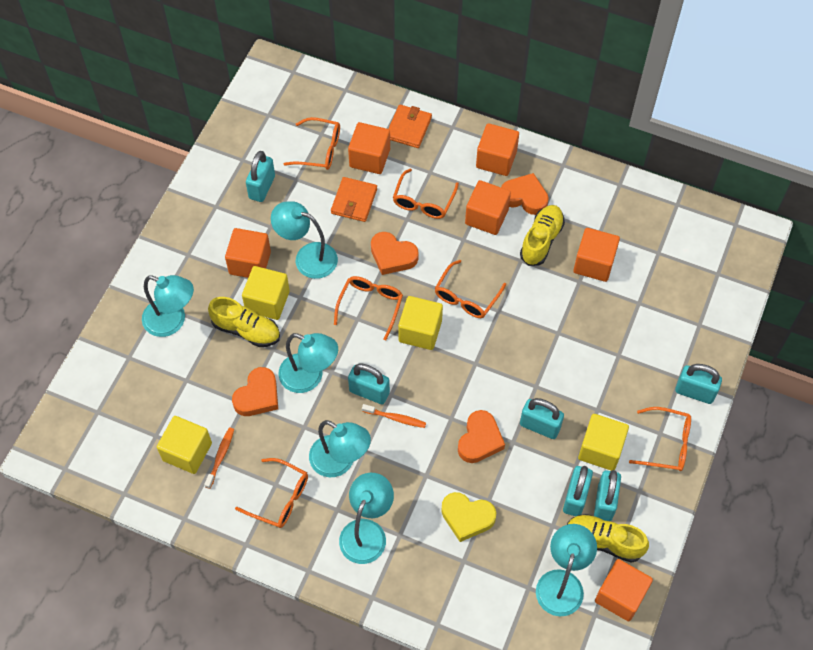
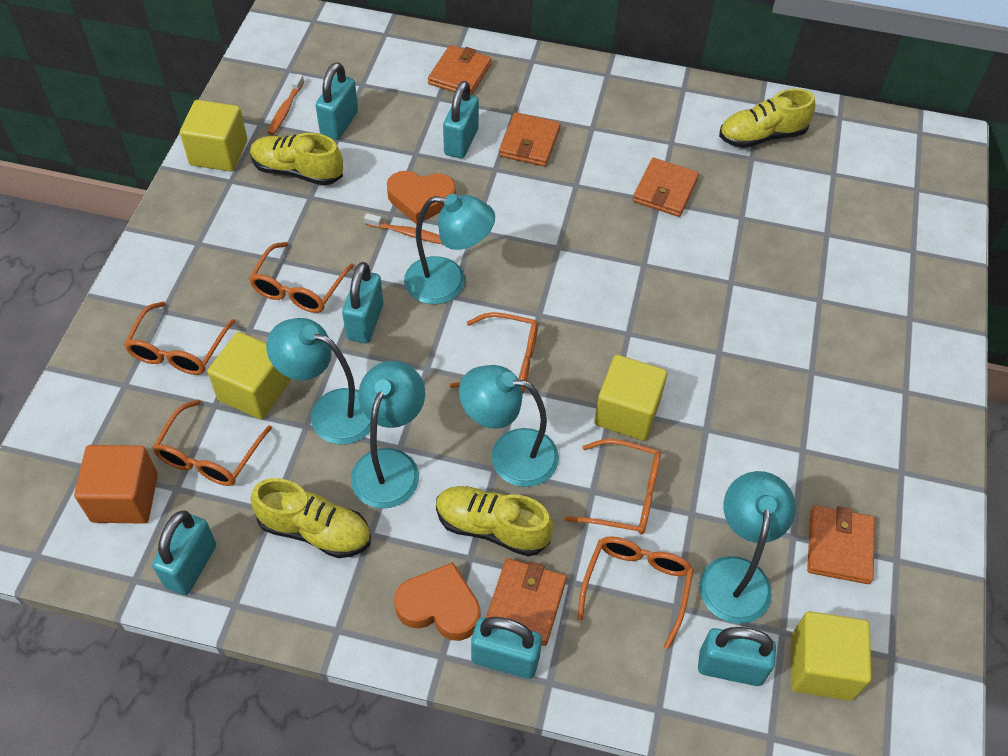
orange cube: [225,228,271,278] [348,122,390,174] [465,180,511,235] [476,123,519,176] [573,228,620,282] [595,559,653,621] = 6 -> [74,445,158,524] = 1
orange heart: [232,367,278,416] [371,232,419,275] [458,410,505,463] [501,173,549,215] = 4 -> [387,171,456,224] [394,562,481,641] = 2
orange wallet: [331,177,377,222] [388,105,432,148] = 2 -> [428,45,491,95] [486,558,567,646] [499,112,560,167] [633,158,699,217] [807,505,875,584] = 5
turquoise lamp: [142,275,194,337] [271,201,338,279] [278,333,338,393] [309,420,371,477] [339,473,394,564] [536,524,597,616] = 6 -> [266,318,371,444] [351,361,425,509] [404,194,495,304] [459,365,559,487] [699,471,796,624] = 5
yellow heart: [441,492,496,542] = 1 -> none = 0
yellow shoe: [208,297,280,347] [520,205,565,266] [567,514,649,563] = 3 -> [250,133,343,186] [251,478,371,558] [436,486,553,557] [719,89,815,148] = 4

